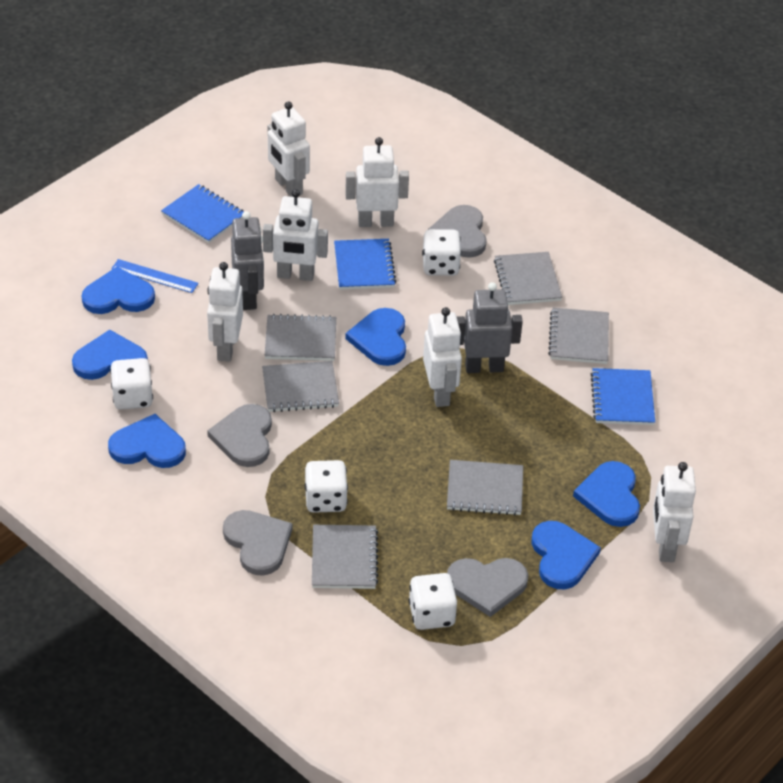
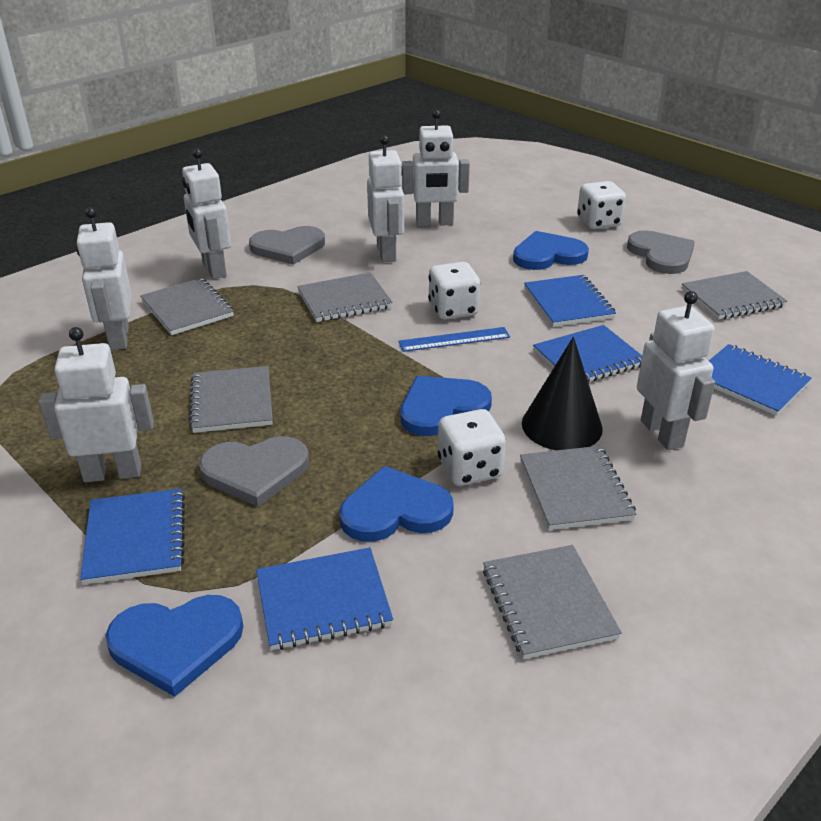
black cone: none = 0 -> [522,337,603,450] = 1
blue heart: [72,330,148,380] [82,267,155,314] [108,414,186,468] [345,308,406,366] [532,521,601,589] [573,461,640,527] = 6 -> [105,595,243,697] [339,466,454,542] [400,376,492,436] [513,231,589,270] = 4
blue notebook: [161,184,243,243] [334,239,396,290] [591,368,655,425] = 3 -> [80,489,185,584] [256,548,393,650] [524,275,616,327] [533,325,642,383] [709,344,812,416] = 5
grey heart: [207,404,272,467] [223,510,293,576] [428,205,487,258] [447,558,528,617] = 4 -> [199,436,309,507] [249,226,325,265] [627,230,695,274] = 3
grey robot: [231,211,264,310] [457,282,523,373] = 2 -> none = 0
white dice: [110,358,153,410] [305,460,348,513] [409,573,457,630] [422,229,461,276] = 4 -> [428,262,481,320] [438,409,506,486] [577,181,626,229] = 3

